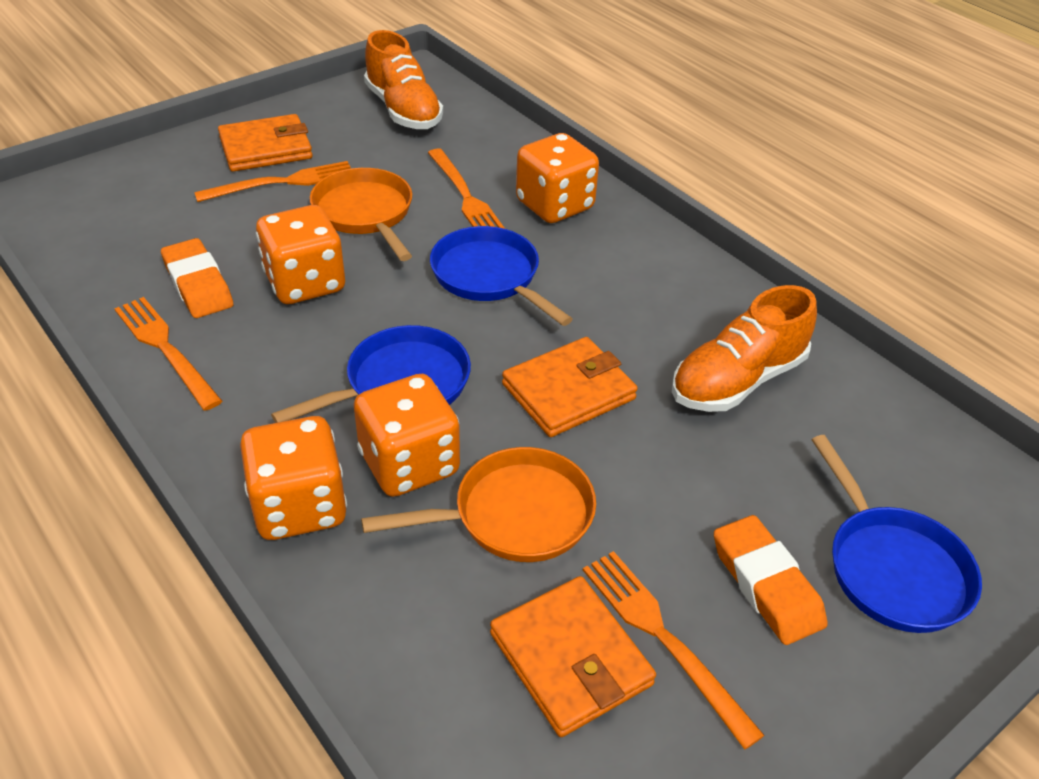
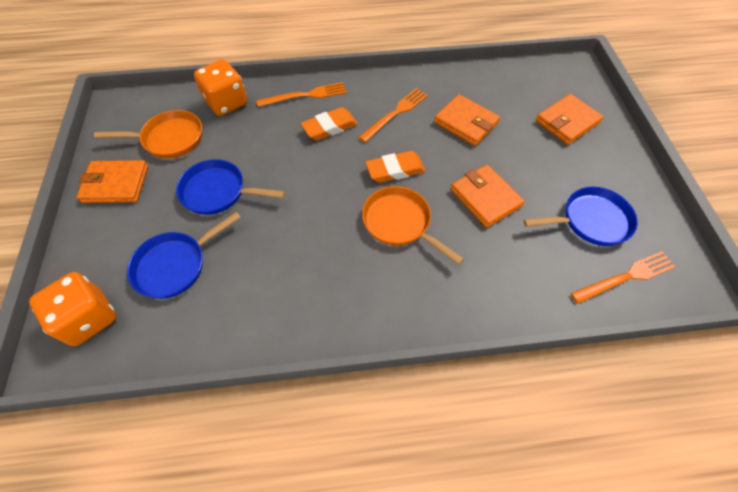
orange dice: [240,416,347,540] [256,205,345,304] [354,374,460,497] [516,133,599,223] = 4 -> [29,272,116,346] [194,59,247,116] = 2
orange fork: [114,297,222,411] [194,161,351,202] [428,149,505,229] [583,551,765,750] = 4 -> [256,82,347,107] [358,88,428,142] [571,251,676,304] = 3
orange shoe: [364,30,443,129] [672,285,817,412] = 2 -> none = 0
orange wallet: [218,114,313,172] [490,576,656,737] [502,337,638,437] = 3 -> [76,160,148,203] [434,94,500,146] [451,165,525,228] [536,94,603,145] = 4

